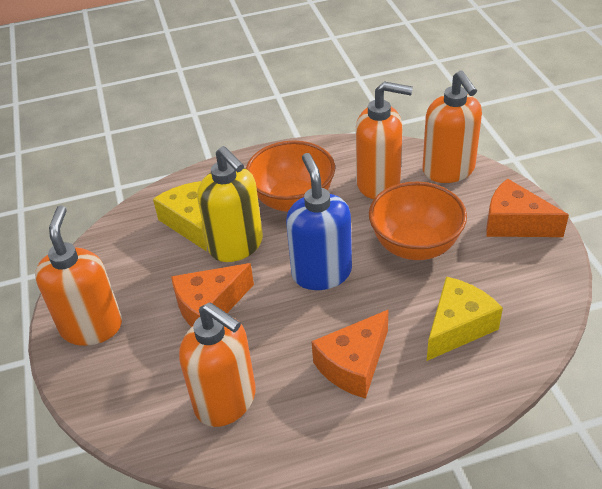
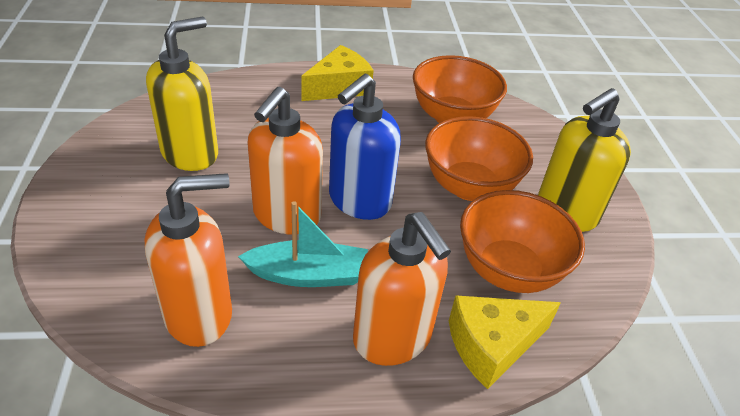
orange bowl: [246,140,335,212] [369,182,467,260] = 2 -> [413,55,507,123] [425,116,533,201] [460,190,585,293] = 3
orange cheese: [171,263,254,327] [311,309,389,399] [486,179,569,237] = 3 -> none = 0
orange soap dispenser: [35,205,122,346] [179,302,256,427] [356,81,413,199] [423,71,482,183] = 4 -> [145,173,232,347] [247,87,323,234] [353,212,451,366] = 3
turquoise boat: none = 0 -> [238,201,368,287] = 1
yellow soap dispenser: [197,146,263,262] = 1 -> [146,17,218,171] [538,88,631,232] = 2

